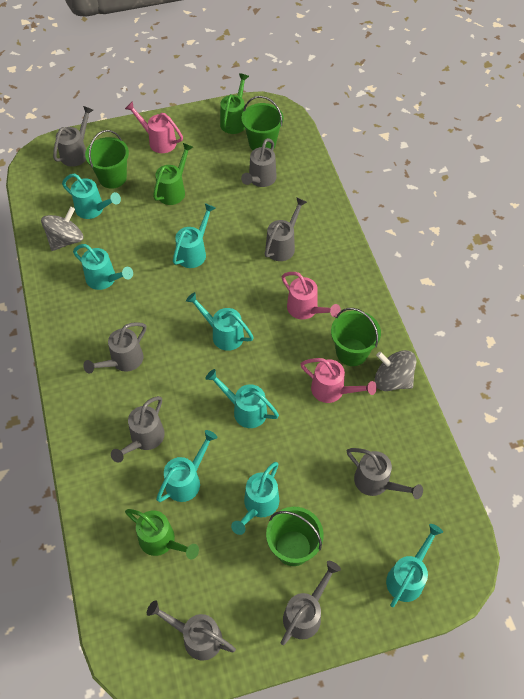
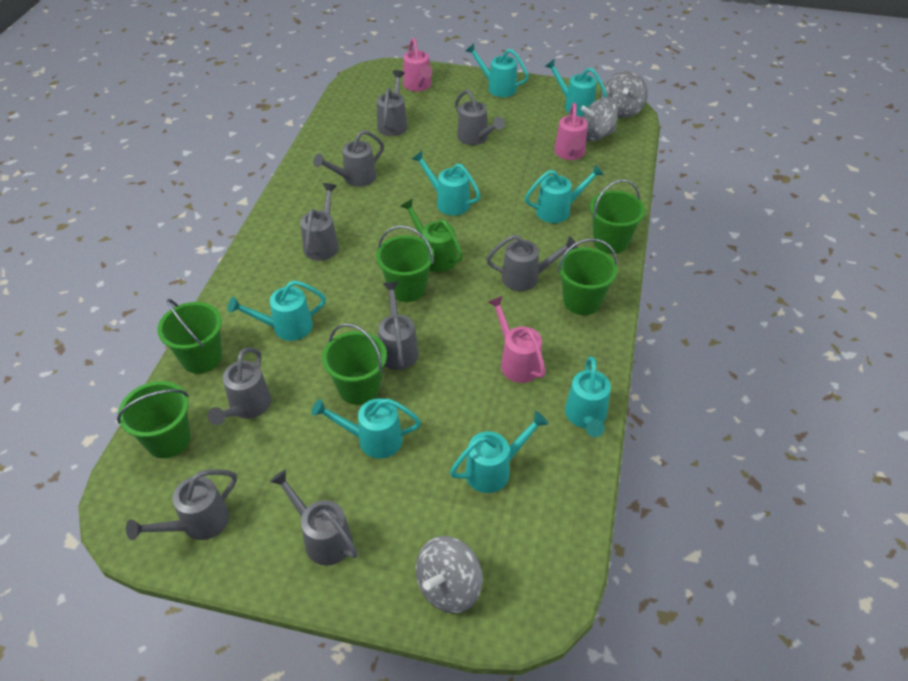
green bucket: [85,130,129,189] [242,96,284,150] [266,507,324,566] [331,308,381,366] = 4 -> [117,381,190,458] [157,299,222,374] [322,323,387,405] [376,225,434,302] [558,238,618,315] [590,179,645,254] = 6
green watering can: [125,509,199,559] [153,143,193,205] [220,73,249,134] = 3 -> [401,199,463,272] = 1
grey spinning top: [41,207,84,251] [375,350,416,391] = 2 -> [416,536,483,614] [581,97,618,141] [601,71,648,118] = 3
grey watering can: [53,106,93,167] [83,322,146,374] [111,396,165,463] [147,600,236,661] [241,138,277,187] [265,197,307,261] [281,561,341,645] [347,448,423,499] = 8 -> [126,469,237,540] [208,347,271,425] [270,469,358,565] [300,183,339,261] [313,130,384,187] [377,70,407,136] [378,282,418,370] [455,89,505,145] [486,235,578,291] = 9

